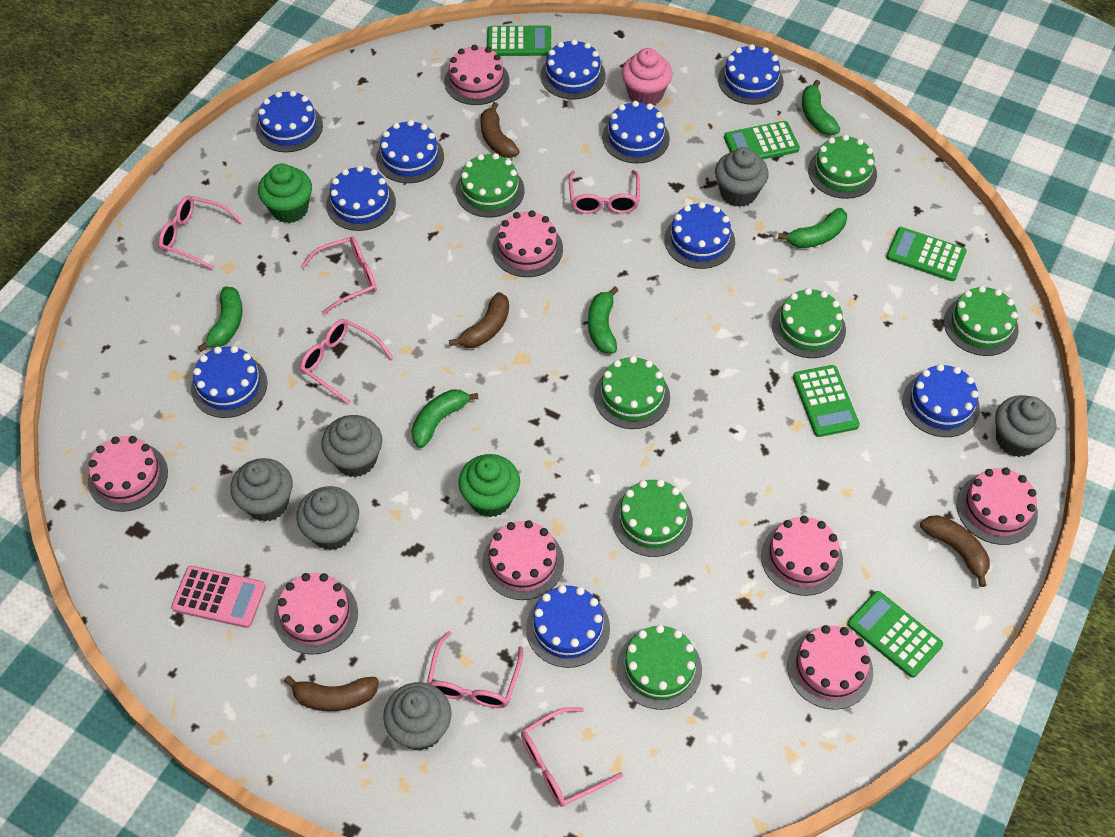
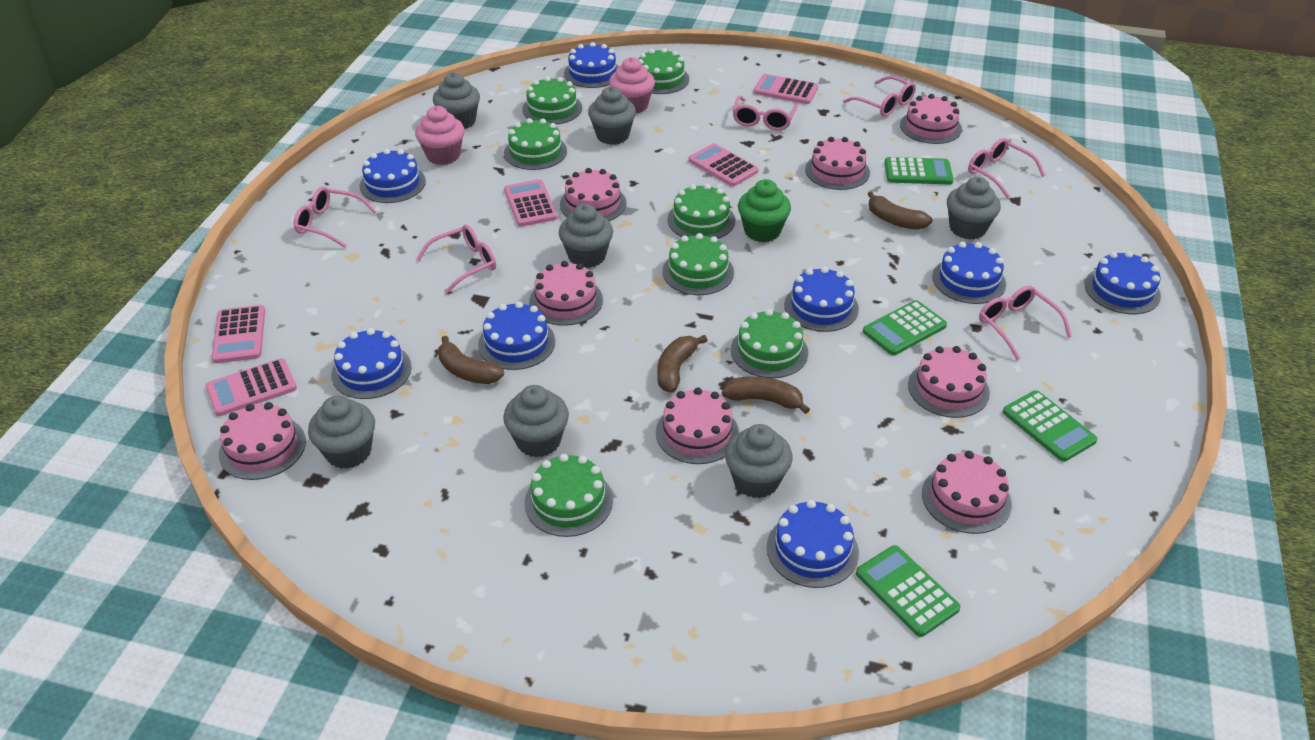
blue cake: [191,346,267,418] [256,90,323,152] [326,165,396,231] [376,120,444,183] [526,585,610,668] [540,39,606,100] [602,101,670,163] [664,202,735,269] [718,44,784,105] [902,364,980,437] = 10 -> [331,328,412,399] [360,149,426,203] [478,301,555,370] [564,42,619,88] [767,500,859,588] [784,267,859,332] [932,242,1006,304] [1085,251,1161,314] = 8
green banana: [198,286,242,352] [411,389,479,448] [588,287,619,353] [778,208,847,248] [802,80,840,135] = 5 -> none = 0
green calculator: [487,26,551,56] [724,121,800,159] [793,365,860,437] [847,591,943,678] [886,227,967,281] = 5 -> [856,545,961,637] [863,300,947,356] [884,157,954,184] [1003,390,1098,462] = 4
green cupcake: [258,163,312,223] [458,454,520,518] = 2 -> [738,179,791,242] = 1
grey cupcake: [230,458,293,522] [296,486,359,550] [321,415,382,477] [383,682,452,751] [715,147,769,207] [995,395,1056,457] = 6 -> [308,396,375,469] [433,72,480,129] [503,385,569,457] [559,204,613,268] [588,86,636,145] [725,424,792,498] [947,177,1001,240] = 7
pink calculator: [171,566,266,628] = 1 -> [205,358,297,416] [212,305,265,363] [504,179,558,227] [688,143,758,186] [753,74,818,104] = 5
pink cupcake: [622,48,673,105] = 1 -> [415,106,464,165] [609,57,655,114] = 2

